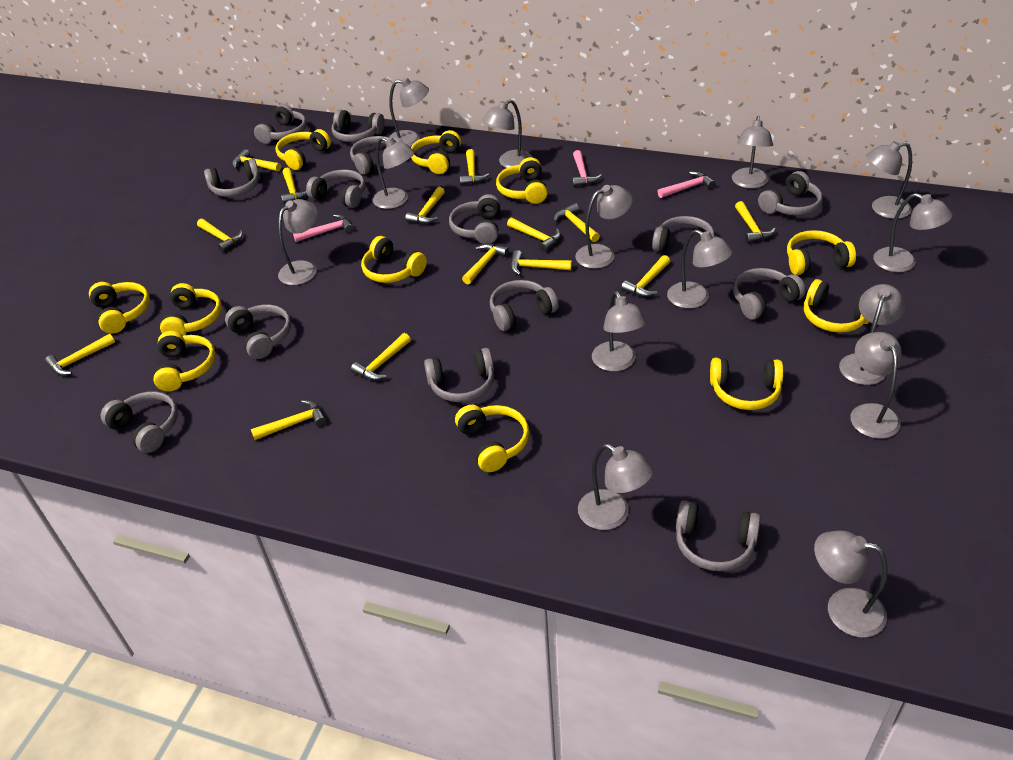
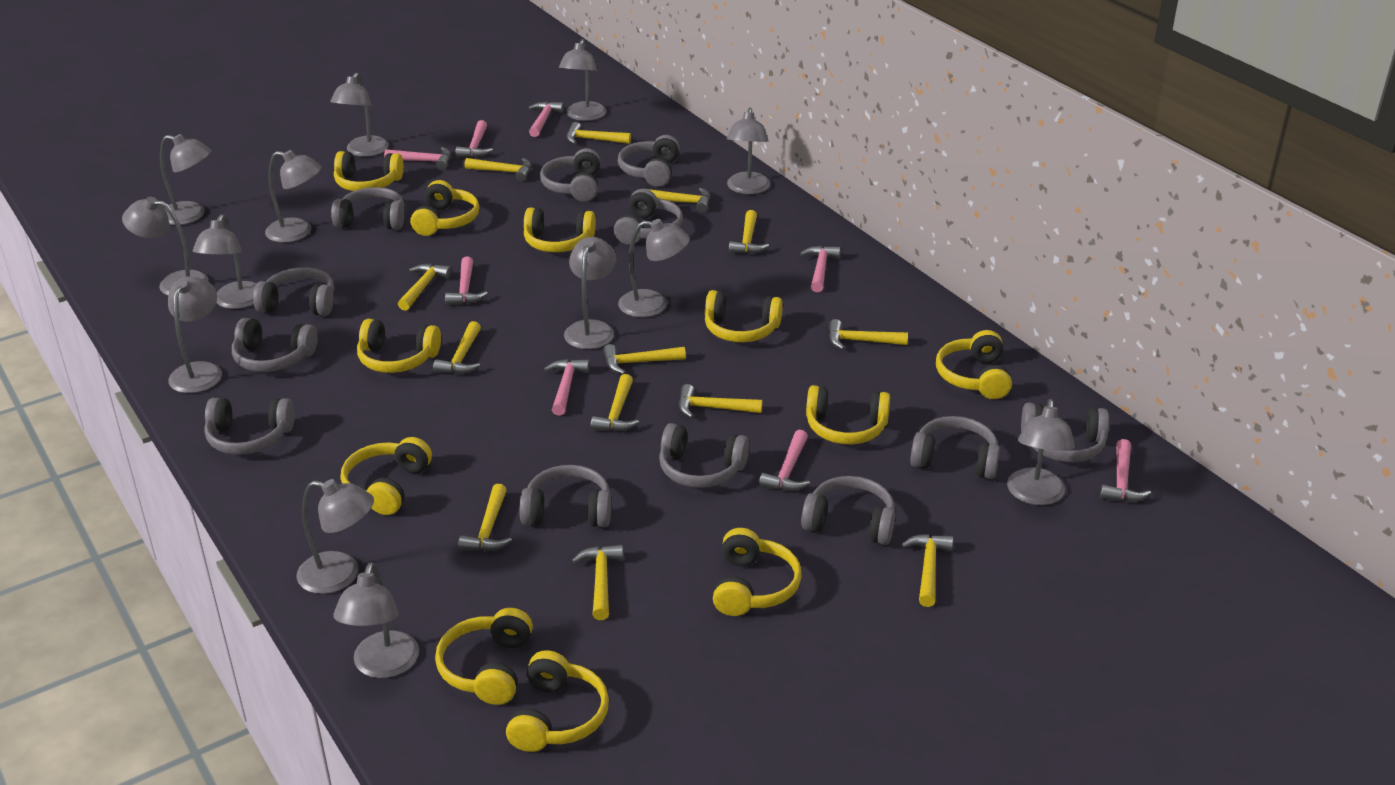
grey headphones: [101,391,178,453] [204,159,260,197] [225,304,291,359] [254,104,307,144] [306,170,365,208] [332,109,385,142] [350,136,403,175] [424,348,494,402] [449,194,501,244] [490,280,559,331] [652,216,715,252] [676,500,761,571] [733,268,806,320] [758,171,822,216] = 14 -> [204,398,295,455] [232,318,318,372] [253,267,334,316] [331,187,404,230] [520,465,611,527] [540,148,601,202] [614,189,683,245] [618,135,680,187] [659,423,749,488] [801,476,895,545] [910,416,1000,479] [1021,402,1109,462] = 12
grey lamp: [278,199,318,285] [373,137,415,209] [389,78,429,147] [482,99,533,168] [575,185,633,269] [578,444,654,530] [592,291,647,372] [667,230,733,309] [732,116,773,189] [814,531,888,638] [839,284,906,385] [851,332,902,439] [866,141,912,219] [873,193,953,272] = 14 -> [122,197,209,296] [160,134,211,225] [168,276,222,393] [193,214,256,309] [265,150,322,243] [296,479,374,594] [330,72,389,157] [333,562,419,678] [559,39,606,121] [564,237,616,349] [618,219,690,317] [727,107,770,194] [1007,399,1075,505] = 13
pink hammer: [293,214,354,242] [572,150,602,187] [657,171,715,198] = 3 -> [384,147,451,170] [445,257,488,305] [455,120,493,158] [528,101,564,137] [544,359,590,416] [759,430,810,491] [800,246,841,292] [1100,439,1151,502] = 8
yellow hammer: [45,334,115,376] [197,219,243,252] [232,149,281,172] [251,400,327,440] [281,167,307,204] [351,333,411,380] [405,187,445,224] [460,149,489,185] [462,243,509,284] [507,218,561,252] [511,250,572,276] [554,203,600,242] [621,255,670,297] [735,201,776,243] = 14 -> [398,264,452,311] [433,321,481,374] [458,484,512,552] [465,158,531,181] [567,122,631,144] [571,545,623,620] [591,374,639,432] [603,344,686,374] [642,188,710,212] [679,384,762,418] [729,210,769,254] [829,319,908,350] [901,534,953,607] = 13

